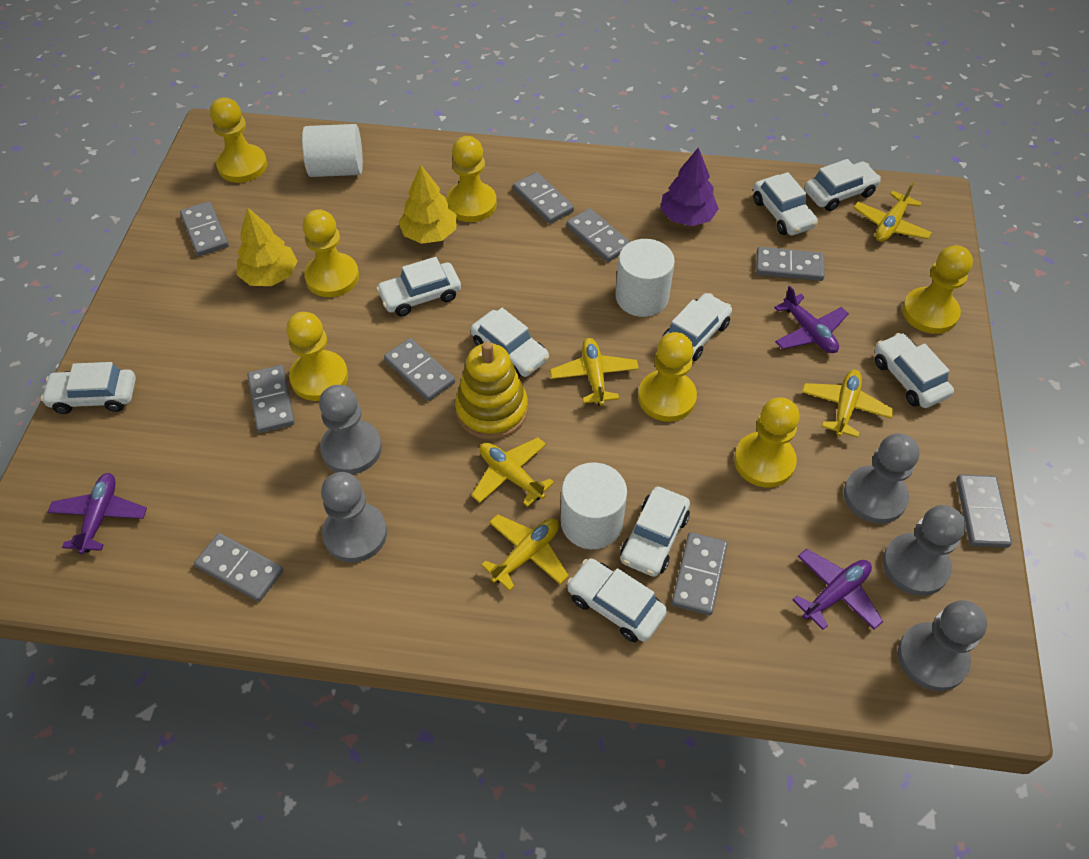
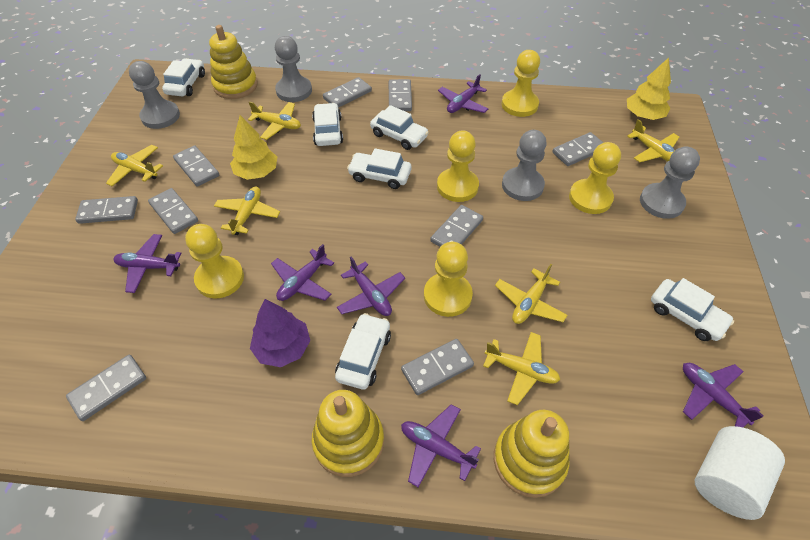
grey pawn: [319,385,382,474] [321,472,387,563] [844,433,920,524] [883,505,966,596] [898,600,987,691] = 5 -> [129,61,180,129] [275,36,312,102] [502,130,547,201] [640,146,700,219] = 4
purple plane: [48,473,147,554] [774,286,849,353] [792,549,883,630] = 3 -> [113,234,181,293] [271,244,334,301] [337,256,405,316] [401,404,481,487] [438,74,488,113] [683,363,763,427] = 6
white car: [41,362,136,414] [376,257,461,316] [471,308,549,377] [567,558,667,642] [620,487,690,577] [662,293,732,361] [753,172,818,235] [804,159,881,211] [875,333,954,408] = 9 -> [162,58,205,96] [312,103,343,146] [335,313,391,390] [347,149,412,189] [370,105,429,150] [651,278,734,341] = 6
white cylinder: [302,124,363,177] [561,462,627,549] [616,239,675,317] = 3 -> [695,426,785,520] = 1
yellow pawn: [210,97,267,183] [286,312,348,401] [303,209,359,297] [446,136,497,222] [638,332,697,422] [734,398,800,487] [902,245,973,334] = 7 -> [185,224,244,298] [424,242,473,317] [437,130,479,202] [501,50,540,117] [569,142,621,214] = 5
yellow plane: [471,437,554,507] [481,514,569,591] [550,338,639,406] [802,370,894,438] [854,182,932,242] = 5 -> [106,145,163,186] [214,187,280,235] [248,101,301,140] [483,332,560,405] [495,264,568,324] [627,119,679,162] = 6
yellow stacking toy: [455,341,528,440] = 1 -> [209,25,258,99] [312,390,384,477] [494,410,569,498] = 3

